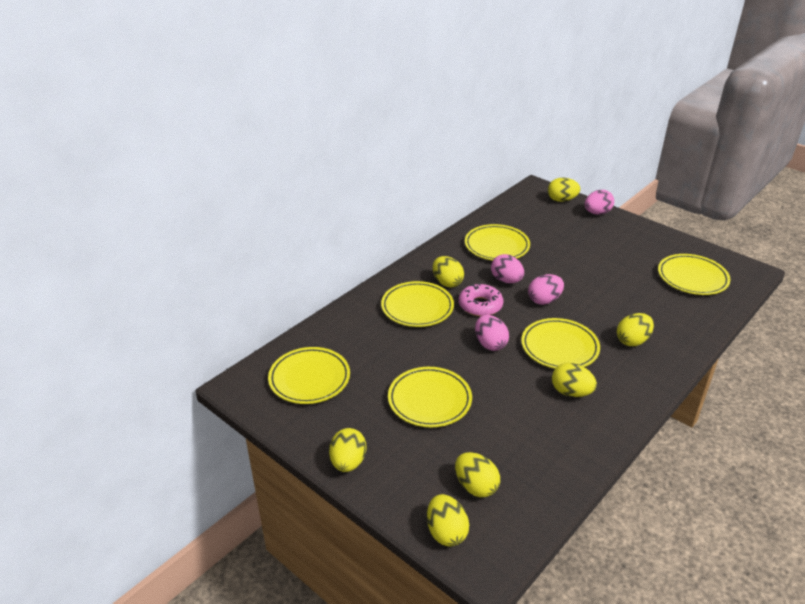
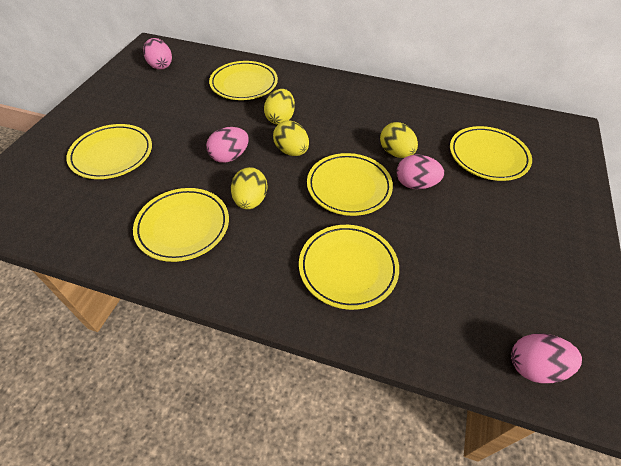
pink donut: [459,283,503,316] = 1 -> none = 0
yellow egg: [329,428,366,472] [427,494,469,547] [433,256,464,287] [455,452,500,497] [548,178,580,202] [552,363,597,397] [617,313,654,346] = 7 -> [231,167,268,209] [264,89,295,125] [273,120,309,156] [380,122,418,158] = 4

